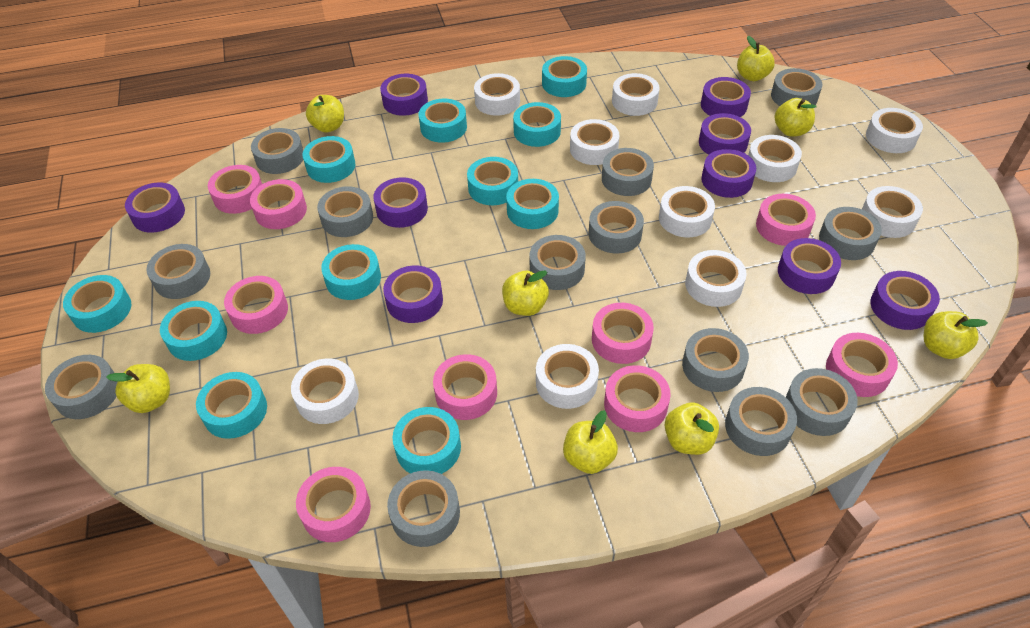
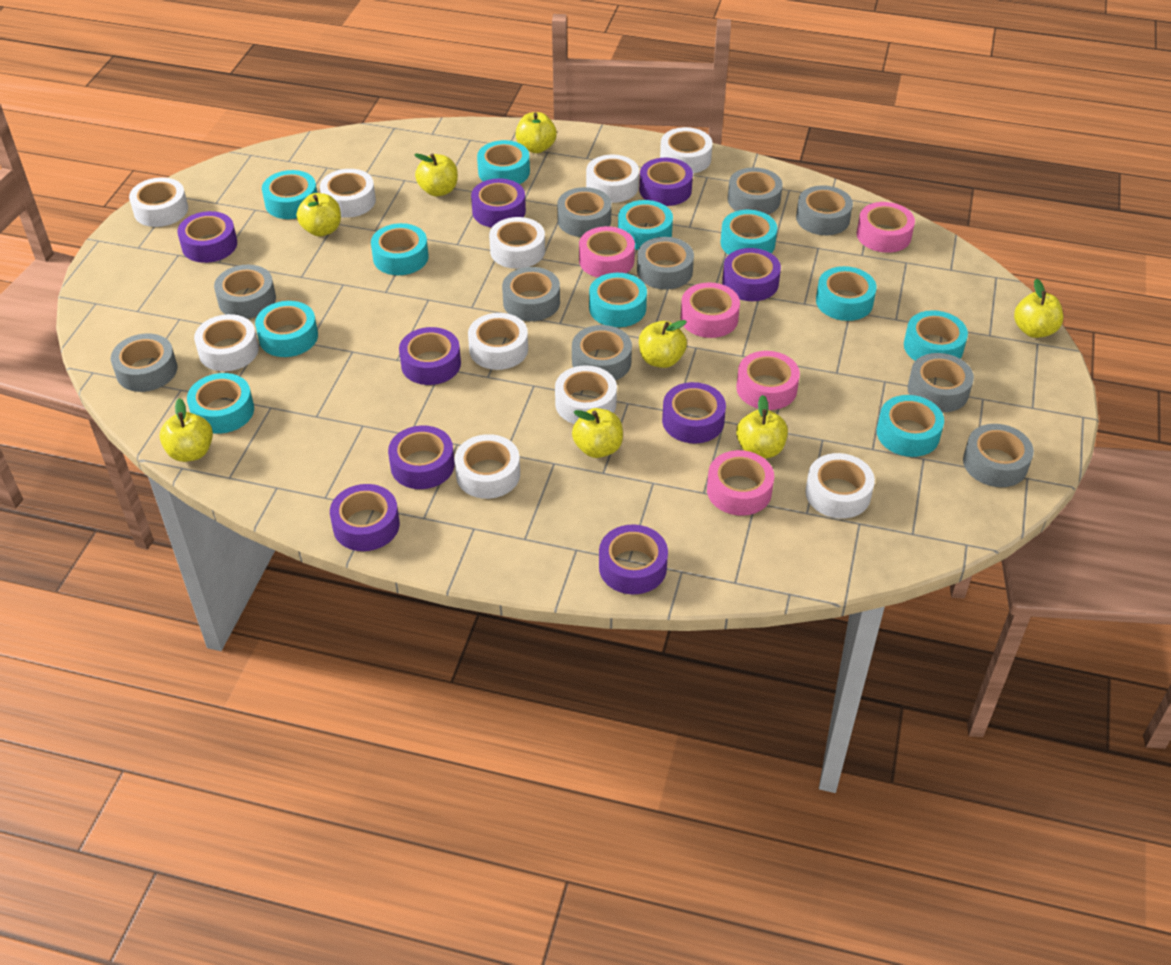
grey tape: [45,355,118,419] [146,244,210,299] [251,128,303,174] [317,186,373,237] [387,470,460,547] [530,235,586,290] [589,201,644,254] [602,148,654,196] [682,328,749,392] [725,387,797,456] [771,68,822,106] [786,368,858,436] [819,207,882,260] = 13 -> [111,334,177,392] [214,265,276,319] [502,267,560,321] [557,187,612,237] [572,325,632,381] [637,237,694,290] [728,167,783,215] [796,185,853,235] [908,353,974,412] [963,424,1034,487] = 10
pink tape: [208,165,262,214] [224,276,288,334] [250,179,307,229] [296,467,371,542] [433,354,497,420] [592,303,654,364] [604,365,671,432] [756,194,816,246] [826,333,898,397] = 9 -> [579,226,635,277] [681,283,740,338] [707,450,774,516] [736,351,800,410] [857,202,915,253] = 5

